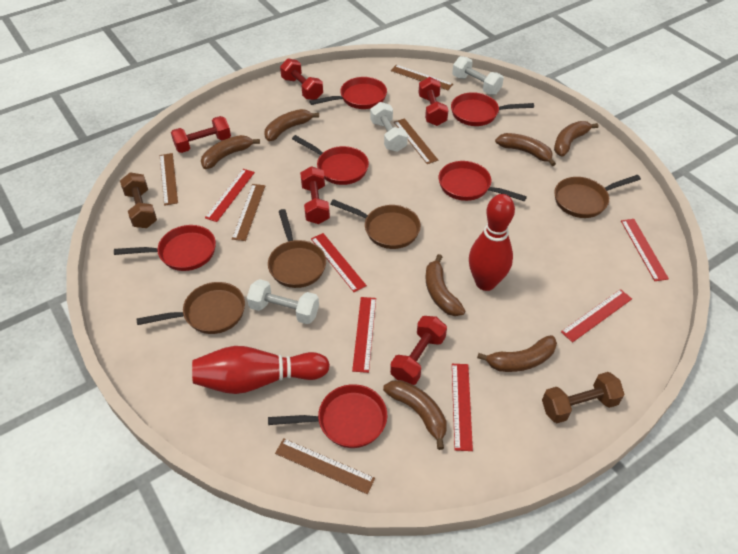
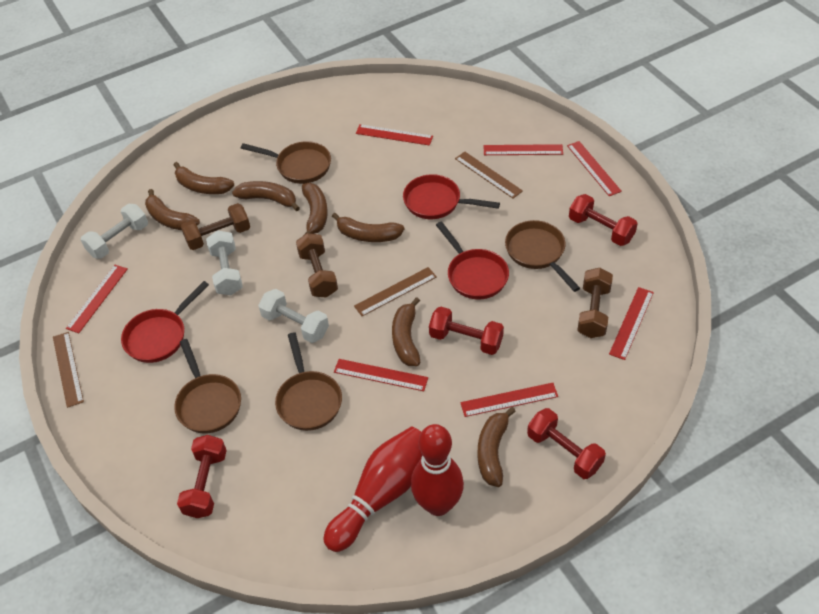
brown dumbbell: [120,172,157,228] [542,372,625,423] = 2 -> [181,203,250,250] [296,233,338,298] [577,268,613,338] = 3
brown ruler: [160,153,178,206] [232,184,265,241] [275,438,375,494] [391,65,453,90] [394,118,438,164] = 5 -> [53,332,84,408] [354,267,437,316] [455,152,523,199] = 3
red dumbbell: [171,116,231,153] [280,58,323,100] [300,166,330,224] [390,316,447,385] [419,77,448,126] = 5 -> [177,435,227,518] [429,307,504,355] [527,408,606,479] [569,194,638,246] = 4
red pan: [114,225,216,271] [268,384,387,448] [292,135,369,185] [310,77,387,109] [439,161,527,201] [451,92,534,126] = 6 -> [121,281,209,363] [403,174,500,219] [436,221,509,299] = 3
red ruler: [205,169,255,222] [311,233,367,292] [352,297,376,373] [452,364,473,451] [561,289,632,342] [621,219,669,281] = 6 -> [66,265,128,333] [334,359,428,391] [356,124,433,146] [460,383,558,417] [484,144,563,155] [567,141,622,196] [609,287,654,360] = 7

